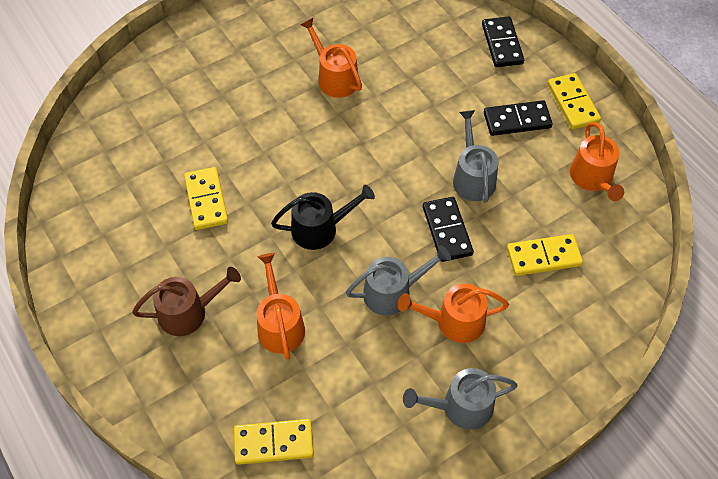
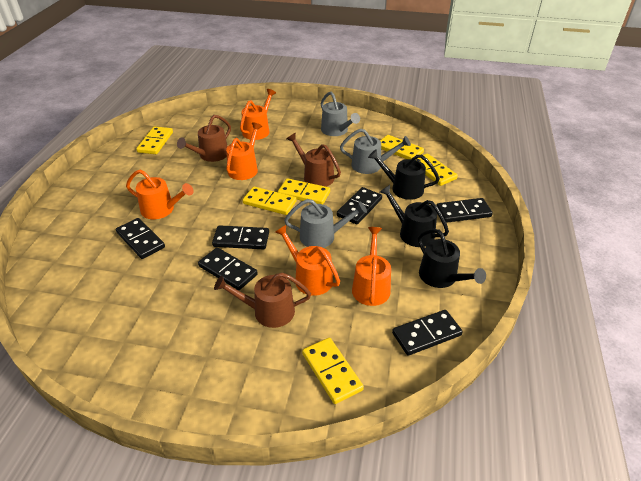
black domino: [423,197,474,262] [482,16,524,67] [484,100,553,136] = 3 -> [116,218,165,259] [198,248,258,290] [212,225,269,249] [337,187,382,225] [392,310,463,356] [436,198,493,223] = 6
black watering can: [271,185,375,250] = 1 -> [368,149,440,200] [380,185,449,247] [418,229,486,288] = 3
brown watering can: [132,267,241,336] = 1 -> [177,115,231,162] [214,273,311,328] [287,133,341,187] = 3
orange watering can: [257,253,305,360] [300,18,362,98] [398,283,509,343] [570,122,624,201] = 4 -> [126,170,193,219] [226,122,262,180] [240,89,276,140] [275,225,340,296] [352,227,391,306] = 5
yellow domino: [184,167,228,230] [234,419,314,465] [507,234,583,276] [547,73,601,129] = 4 -> [136,126,173,154] [242,186,297,215] [278,178,330,204] [302,338,364,404] [380,135,424,159] [416,153,458,186] = 6

